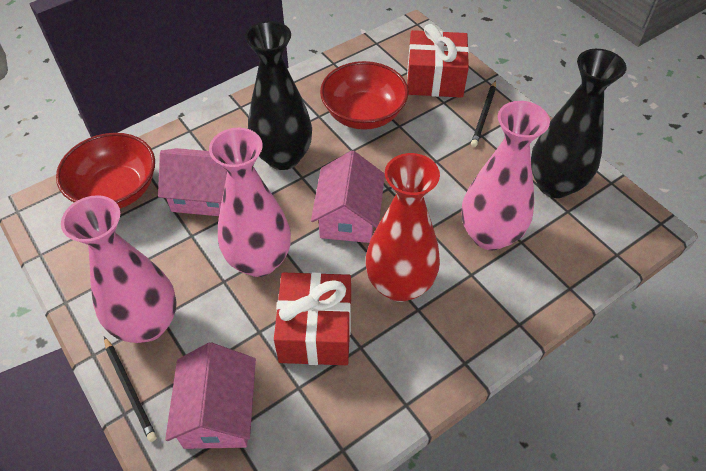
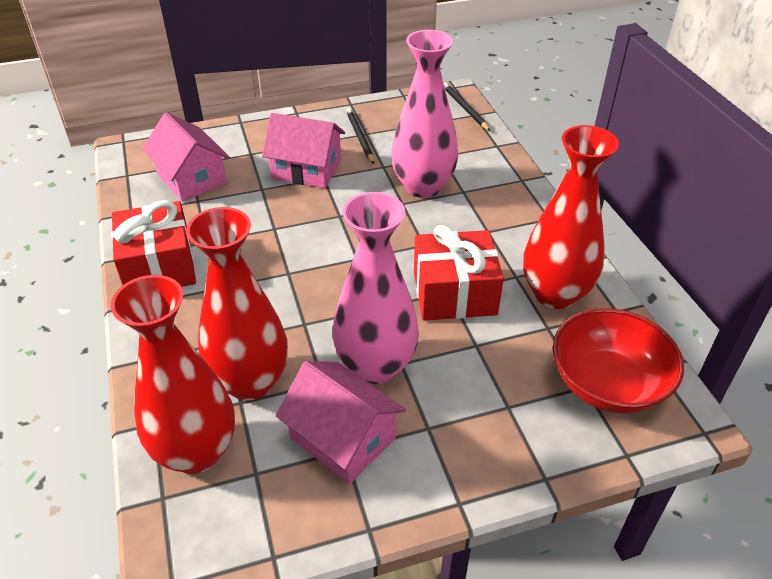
black vase: [245,21,312,170] [531,49,626,198] = 2 -> none = 0
pink vase: [61,195,177,343] [209,128,291,277] [462,101,550,250] = 3 -> [332,192,419,384] [391,30,458,198] = 2
red bowl: [56,133,155,209] [320,61,408,130] = 2 -> [553,308,684,413] = 1
red vase: [365,153,440,302] = 1 -> [111,275,235,474] [186,207,288,401] [523,125,619,309] = 3

